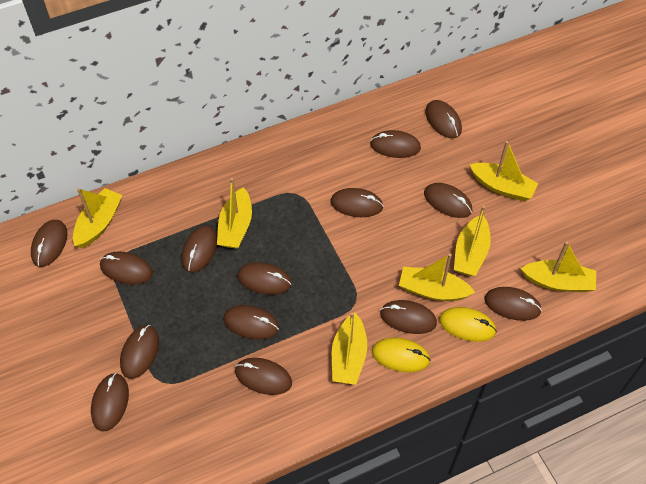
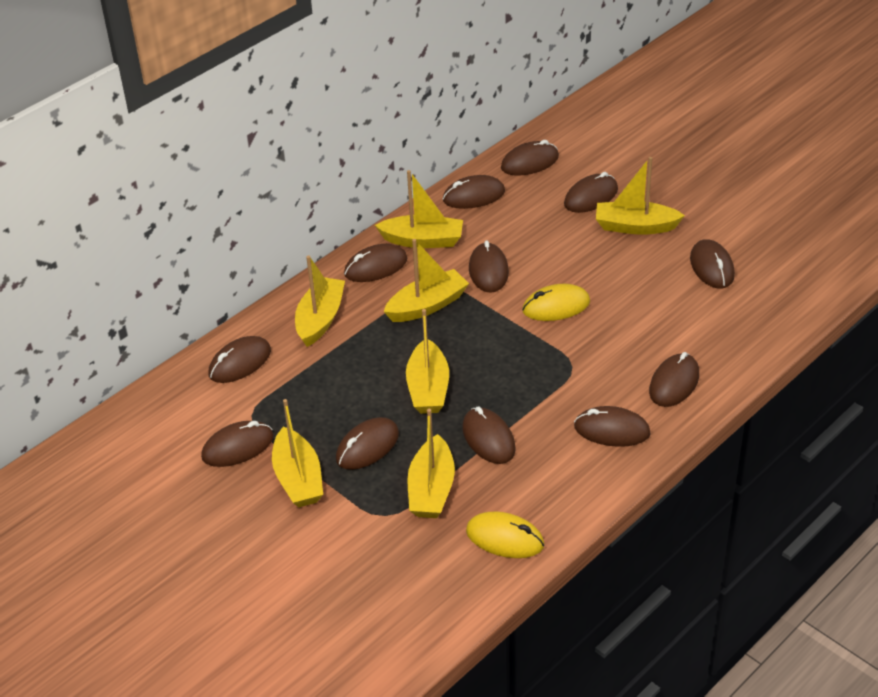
brown mouse: [31,220,68,267] [91,373,129,432] [100,251,153,284] [120,325,159,379] [181,226,217,273] [223,305,279,340] [235,358,292,395] [237,262,292,295] [331,188,384,217] [370,130,421,158] [380,300,437,334] [424,183,472,218] [425,100,462,138] [485,287,542,321] = 14 -> [201,421,274,467] [209,336,271,383] [336,417,399,470] [344,244,407,282] [443,175,505,209] [462,407,516,464] [469,240,509,293] [501,140,559,176] [564,172,618,213] [574,406,650,447] [649,352,699,407] [690,239,735,289] = 12

